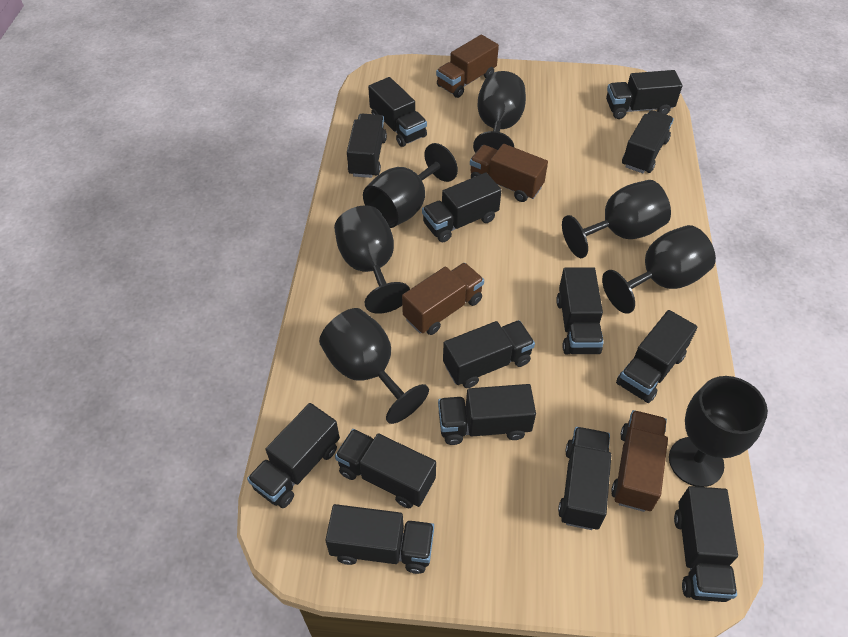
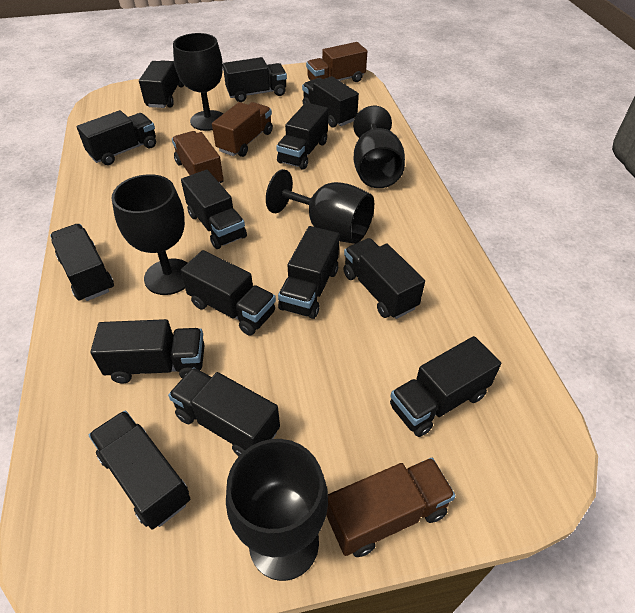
black goblet: [319,308,429,424] [334,205,410,314] [363,143,458,228] [473,71,526,153] [562,180,671,258] [602,225,716,314] [669,376,768,487] = 7 -> [112,174,187,295] [173,33,223,131] [226,439,328,581] [266,169,374,244] [353,106,405,188] = 5

